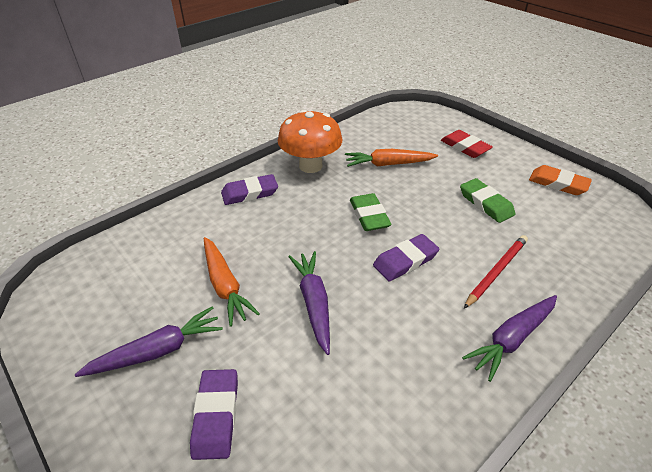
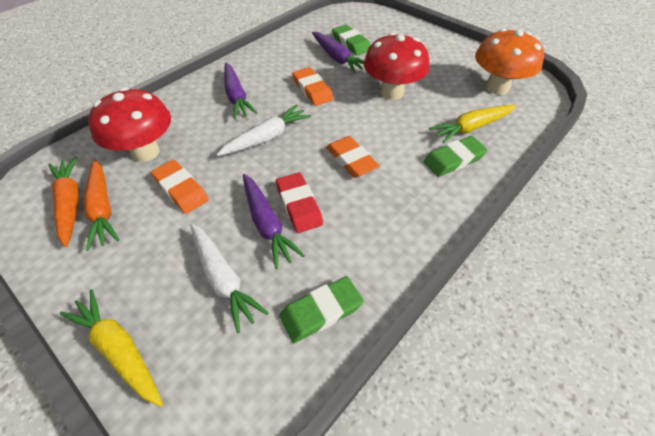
green eraser: [350,193,392,231] [460,178,515,223] = 2 -> [279,276,364,343] [332,24,371,56] [424,136,488,177] = 3
orange eraser: [529,165,592,195] = 1 -> [151,160,209,214] [292,67,334,106] [326,136,380,178] = 3
purple eraser: [190,369,238,460] [221,174,278,205] [373,234,440,281] = 3 -> none = 0
red mushroom: none = 0 -> [88,87,171,162] [364,33,429,100] = 2
red pencil: [464,235,528,308] = 1 -> none = 0
white carrot: none = 0 -> [190,224,268,333] [216,105,311,156] = 2
yellow carrot: none = 0 -> [60,289,163,407] [429,105,516,143] = 2

